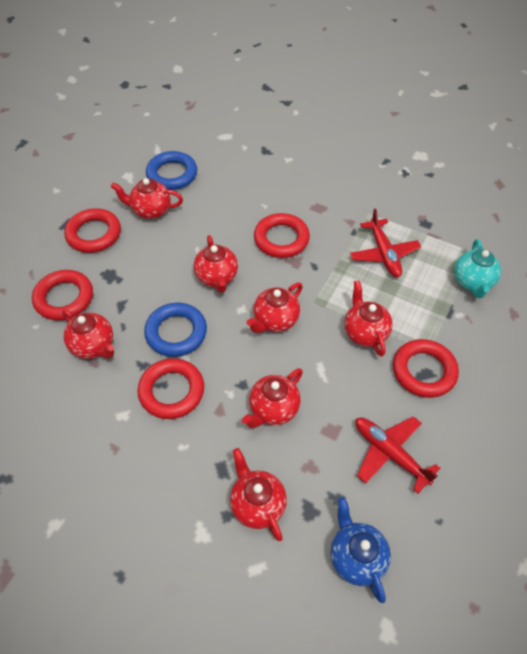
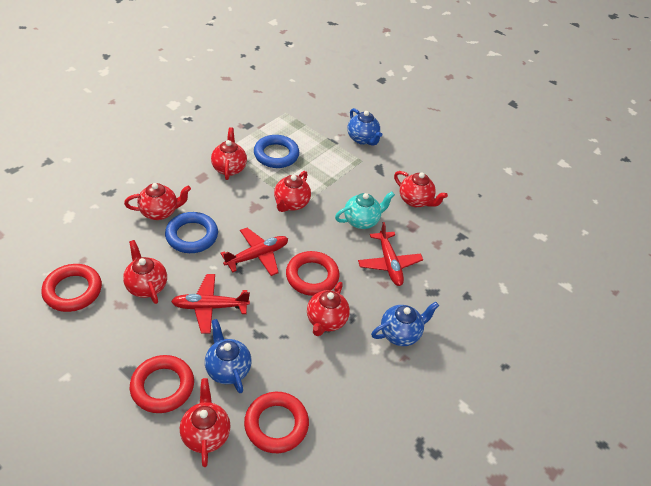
blue teapot: [330,497,391,603] = 1 -> [205,319,252,393] [347,108,382,146] [371,302,439,346] = 3
red plane: [350,208,421,278] [355,416,440,494] = 2 -> [171,274,250,333] [220,228,288,276] [358,222,423,286] = 3
red ring: [32,270,93,320] [64,208,121,253] [138,358,204,419] [254,213,310,258] [393,339,459,398] = 5 -> [41,264,102,312] [130,355,194,413] [244,392,309,453] [286,251,340,296] = 4

